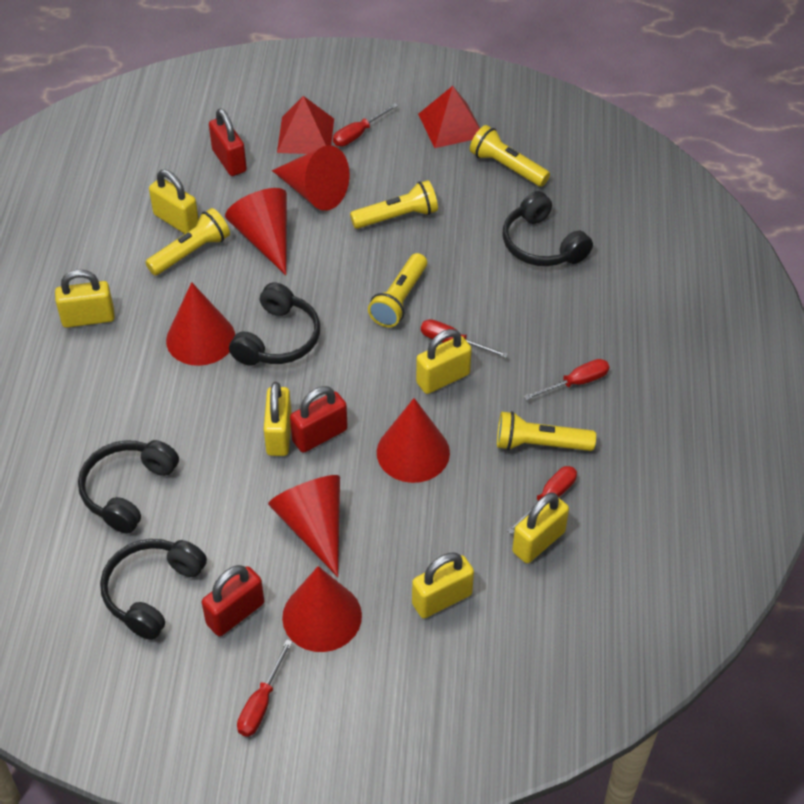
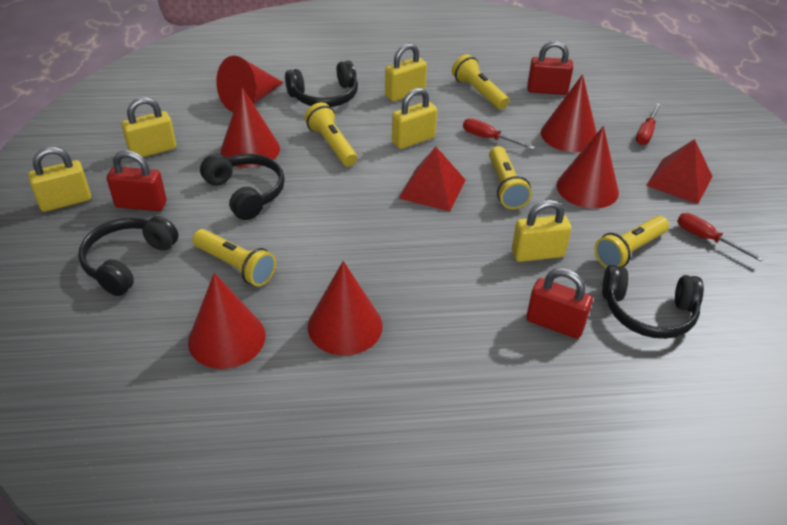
red screwdriver: [237,640,292,737] [333,103,398,146] [421,319,509,358] [507,466,577,534] [524,359,609,400] = 5 -> [463,118,535,150] [636,103,661,145] [677,213,763,262] = 3
yellow padlock: [55,270,115,328] [149,170,199,234] [264,382,292,456] [412,552,474,618] [416,329,472,394] [512,493,569,563] = 6 -> [28,147,91,212] [122,97,176,157] [385,43,427,101] [392,88,437,149] [512,200,572,262] = 5

